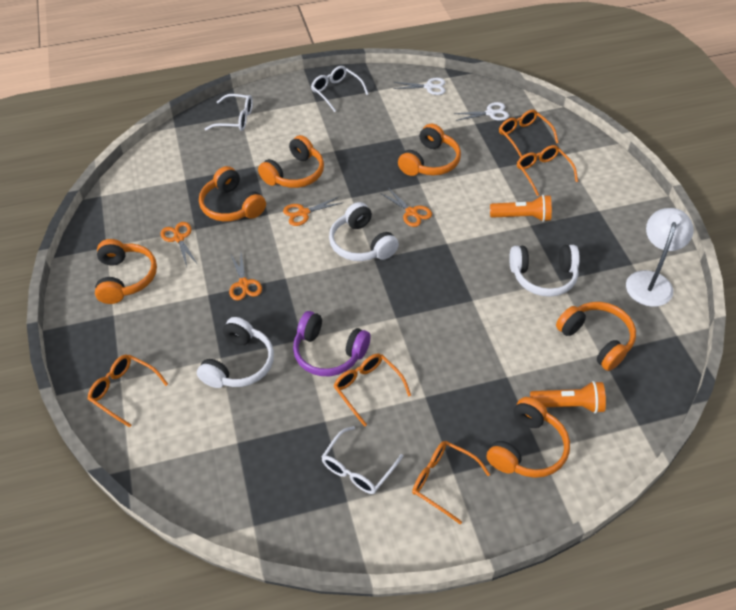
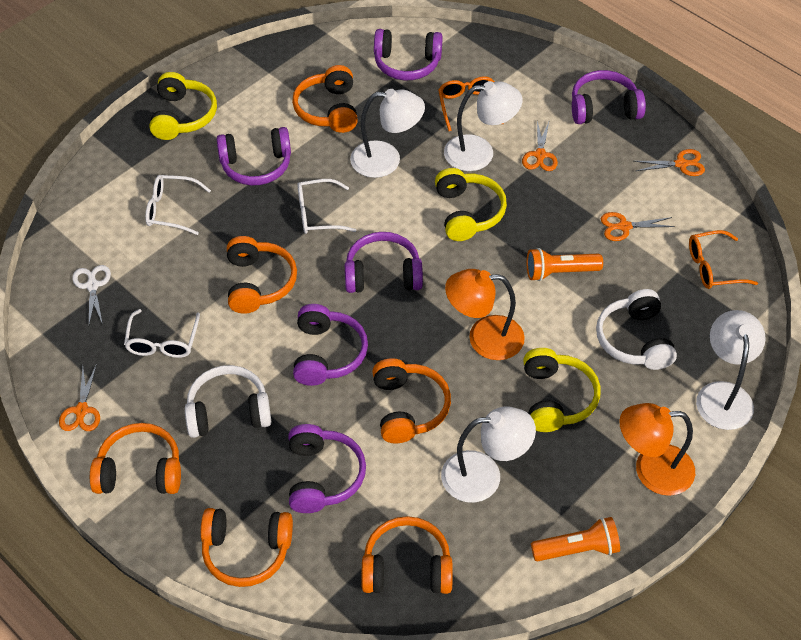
orange glasses: [88,354,168,427] [334,354,411,427] [412,441,490,524] [499,110,559,157] [517,145,578,196] = 5 -> [438,76,503,131] [689,230,758,289] = 2
orange lamp: none = 0 -> [445,269,525,360] [619,403,695,496] = 2
purple headphones: [293,311,370,376] = 1 -> [217,127,291,185] [288,424,366,513] [293,304,368,386] [345,232,423,293] [374,29,442,80] [572,70,646,124] = 6
white headphones: [197,317,274,388] [329,202,399,261] [509,245,580,297] = 3 -> [185,365,271,438] [596,289,677,370] = 2
white lamp: [626,208,694,307] = 1 -> [350,89,425,178] [441,407,536,503] [444,81,523,171] [696,310,766,430] = 4
white scissors: [393,78,445,95] [454,102,509,121] = 2 -> [72,265,111,324] = 1
yellow headphones: none = 0 -> [149,72,217,140] [435,168,507,241] [523,348,601,432] = 3

